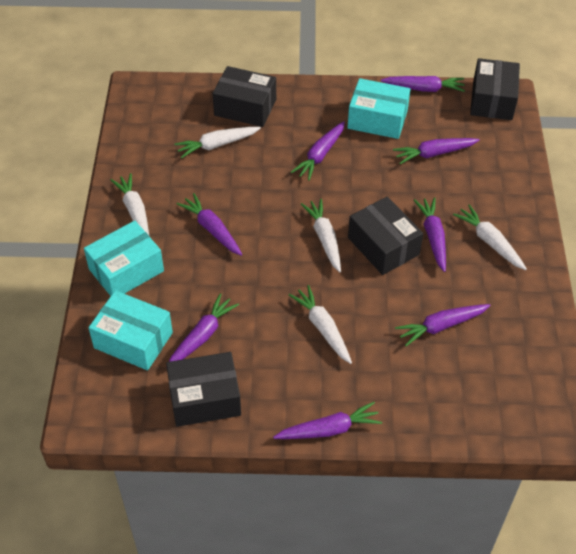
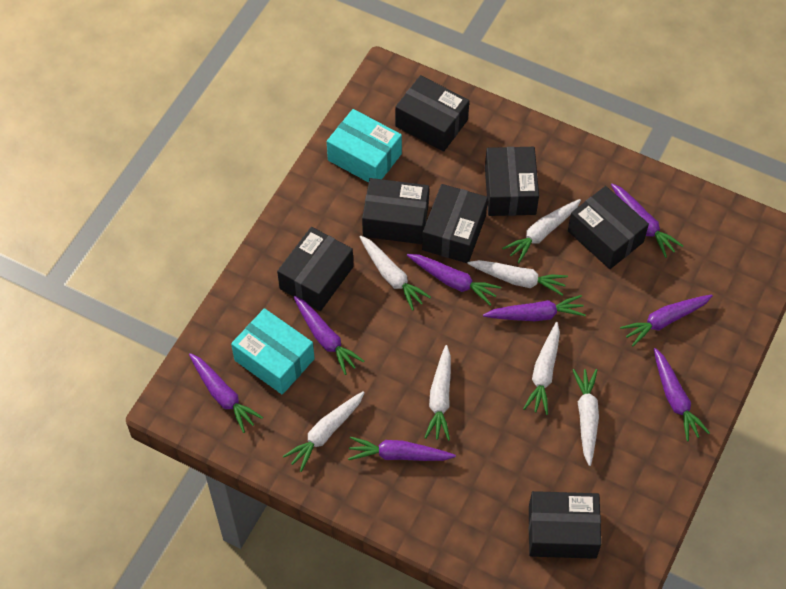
black box: [166,352,241,427] [212,66,276,127] [348,197,423,275] [470,58,520,120] = 4 -> [277,227,354,311] [362,178,429,244] [395,75,469,152] [422,184,488,263] [485,147,539,216] [529,491,601,559] [568,186,649,269] = 7
turquoise box: [84,221,164,296] [89,290,173,370] [347,78,411,139] = 3 -> [231,308,315,395] [327,109,402,183] = 2
white carrot: [111,173,149,235] [174,127,261,158] [289,285,352,364] [301,199,341,272] [453,204,527,270] = 5 -> [283,391,365,472] [360,236,431,311] [424,345,451,441] [468,260,568,296] [502,199,581,263] [523,322,560,415] [573,369,599,466] = 7

